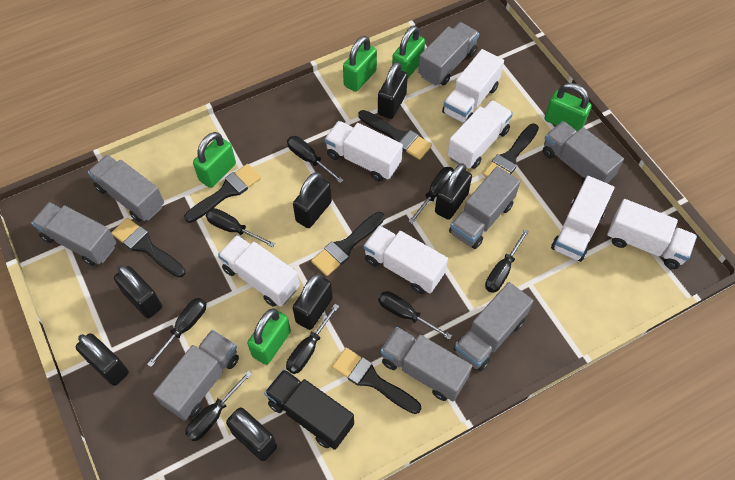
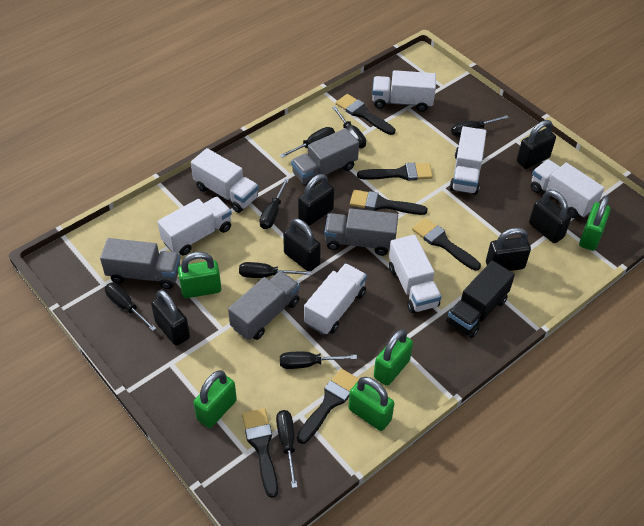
black padlock: [76,333,129,386] [114,265,162,318] [226,407,277,461] [293,172,332,228] [293,273,333,330] [378,62,408,119] [435,163,472,220] = 7 -> [151,290,190,346] [283,218,321,271] [298,174,334,226] [486,228,531,271] [517,120,556,169] [529,190,571,243] = 6
grey truck: [31,202,116,266] [88,155,164,222] [153,330,239,421] [381,327,472,401] [418,22,479,86] [449,166,520,249] [454,282,534,371] [543,121,624,185] = 8 -> [100,238,181,289] [228,271,300,340] [291,128,359,187] [324,208,398,256] = 4

